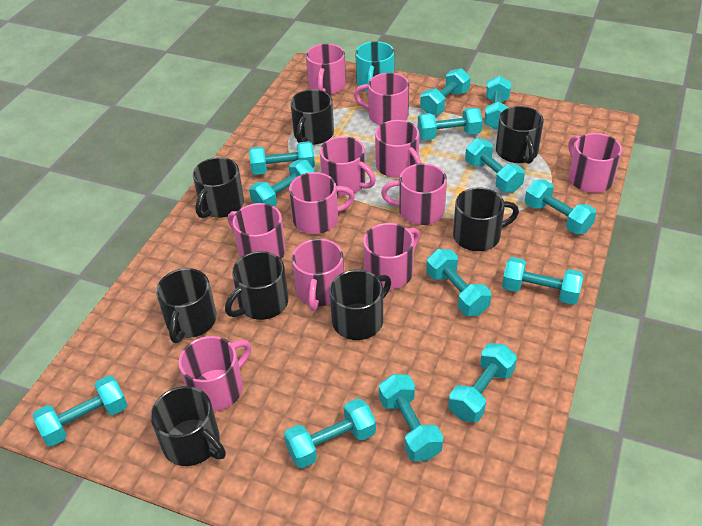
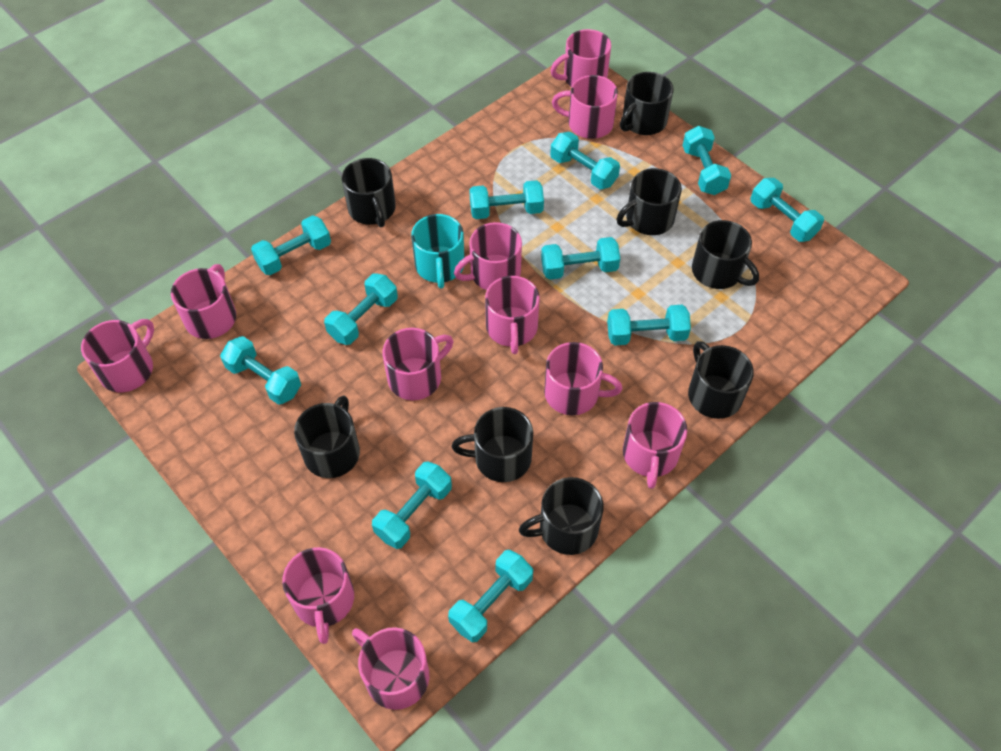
turquoise dumbbell: [32,375,127,446] [249,141,315,175] [249,160,315,207] [284,398,376,468] [379,374,443,461] [418,107,483,140] [420,68,470,115] [426,249,491,316] [448,343,517,423] [465,138,525,193] [484,76,511,130] [502,257,584,305] [525,180,597,234] = 13 -> [220,336,301,405] [251,215,331,275] [324,273,398,345] [372,461,452,549] [448,550,533,643] [469,180,544,219] [541,237,620,280] [550,132,620,189] [607,305,691,346] [682,126,731,195] [750,178,824,242] = 11

